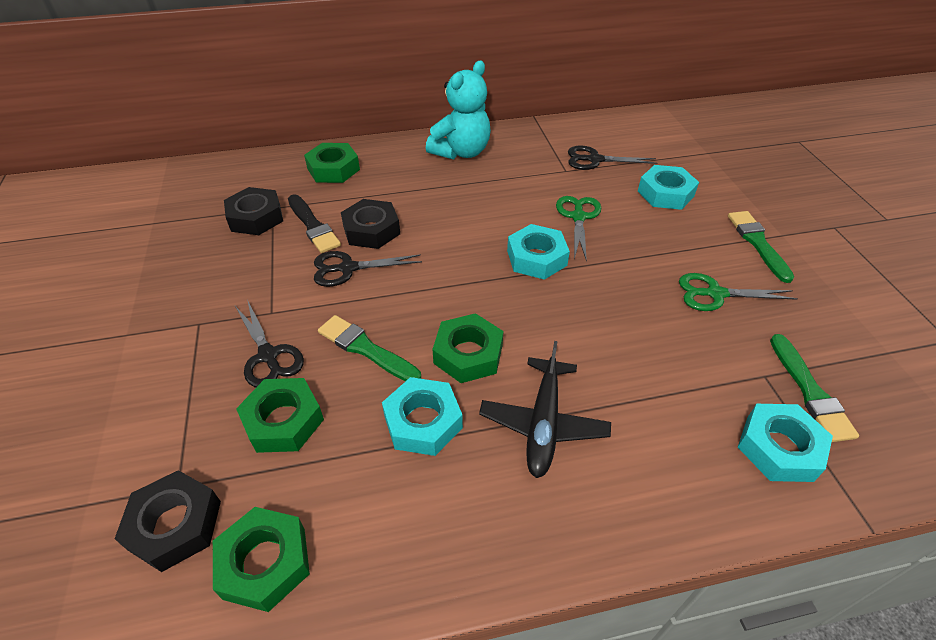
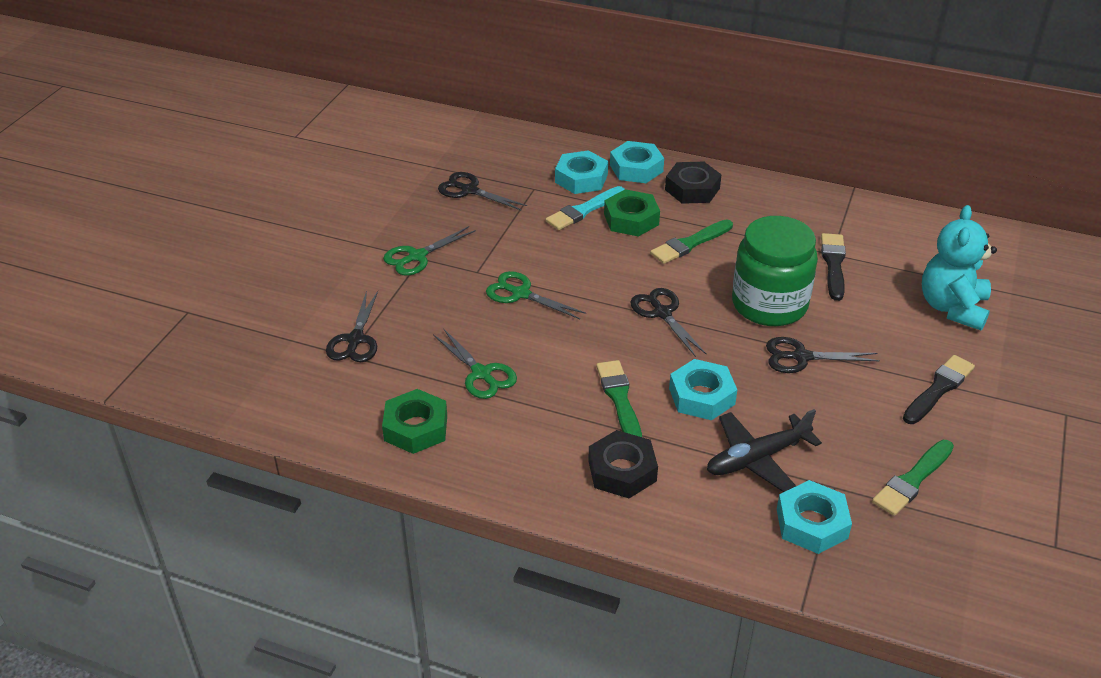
black brush: [288,194,341,253] = 1 -> [821,233,846,301] [903,355,975,424] = 2
black nut: [115,470,221,572] [224,187,283,235] [341,199,400,249] = 3 -> [588,430,658,498] [665,162,722,204] = 2
black scissors: [235,301,304,388] [314,251,422,287] [568,146,657,170] = 3 -> [326,290,378,362] [438,172,527,211] [630,288,707,357] [766,337,880,373] = 4
green jar: none = 0 -> [732,216,818,326] = 1
green nut: [213,507,310,612] [236,378,324,453] [304,143,360,183] [432,313,503,383] = 4 -> [382,389,447,454] [604,189,660,237] = 2
green scissors: [556,196,601,262] [679,273,798,311] = 2 -> [383,226,476,276] [433,328,517,399] [486,271,586,319] = 3
turquoise brush: none = 0 -> [546,186,625,230] = 1

